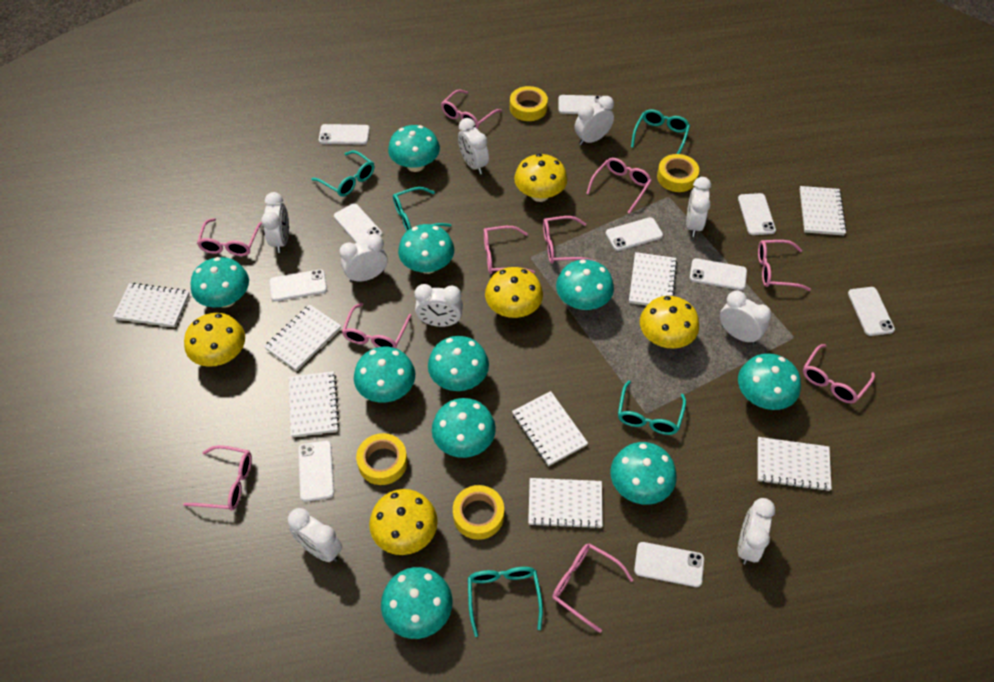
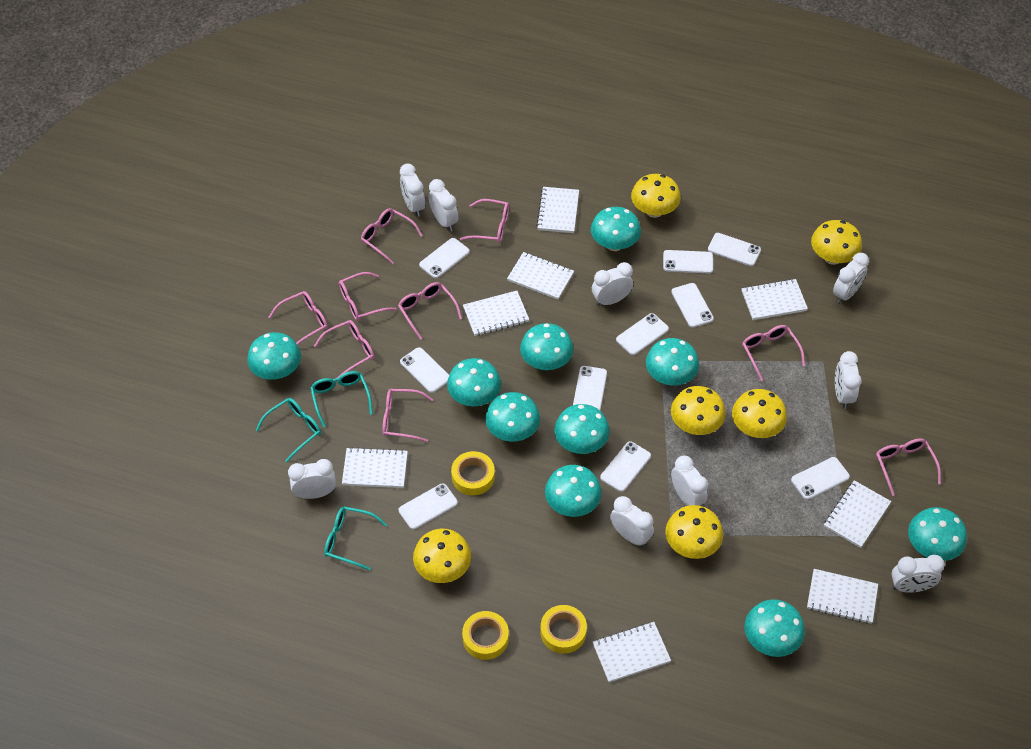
pink glasses: [183,445,252,511] [197,218,262,256] [342,303,412,348] [441,89,502,129] [483,226,535,274] [543,216,596,264] [552,543,633,633] [586,158,652,214] [758,240,811,291] [803,344,875,404] = 10 -> [269,291,328,345] [314,320,374,378] [339,272,397,321] [361,208,423,264] [382,389,434,442] [398,282,462,340] [460,199,509,243] [742,325,805,381] [876,438,941,496] = 9
turquoise glasses: [312,150,374,197] [393,187,451,231] [468,567,543,637] [618,381,686,435] [631,109,690,154] = 5 -> [256,398,321,462] [310,371,373,428] [324,506,387,571] = 3
yellow mushroom: [184,313,245,367] [369,489,438,555] [485,267,543,318] [514,154,567,202] [640,296,699,349] = 5 -> [413,529,471,583] [631,174,681,218] [665,505,723,559] [671,386,726,435] [732,389,787,438] [811,220,862,265] = 6
yellow tape: [356,433,407,485] [453,485,504,540] [510,86,548,121] [657,154,699,192] = 4 -> [451,451,495,495] [462,611,509,660] [540,605,587,654] = 3

